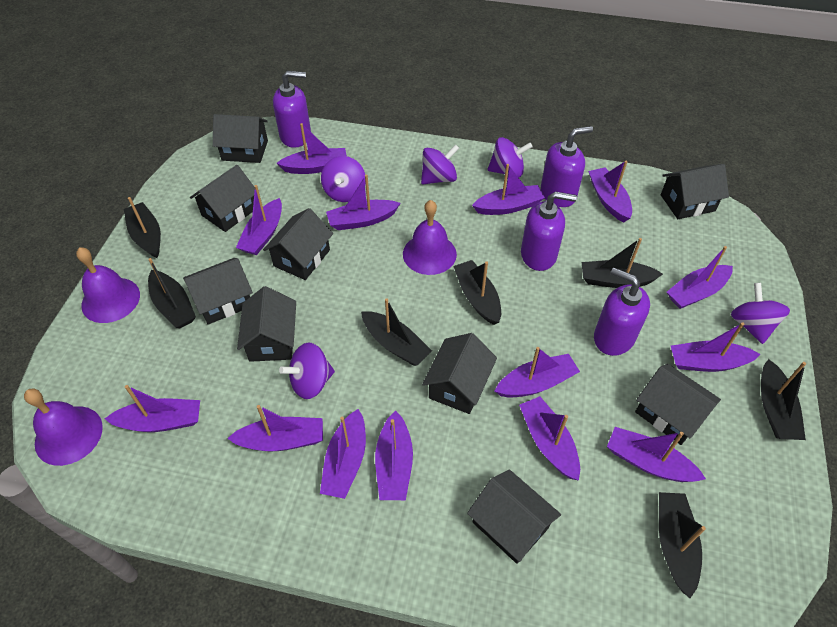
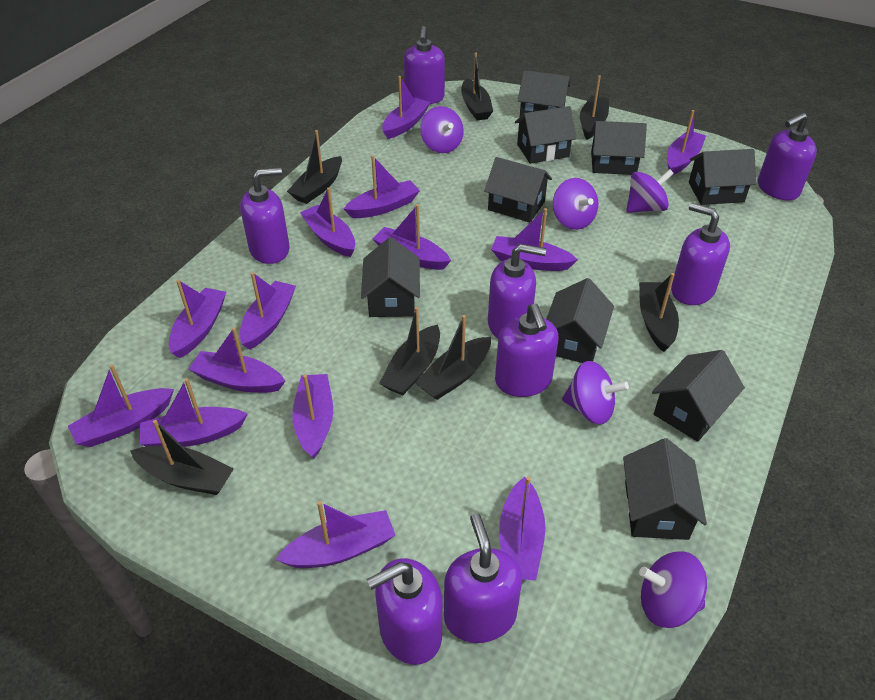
purple bell: [24,388,103,466] [76,247,140,323] [403,200,457,275] = 3 -> none = 0
purple soap dispenser: [273,71,311,148] [521,191,577,271] [541,126,593,207] [594,268,650,356] = 4 -> [240,168,289,264] [367,558,442,665] [404,26,445,104] [444,513,522,643] [488,244,546,338] [495,304,559,397] [671,203,730,305] [758,113,817,201] = 8

